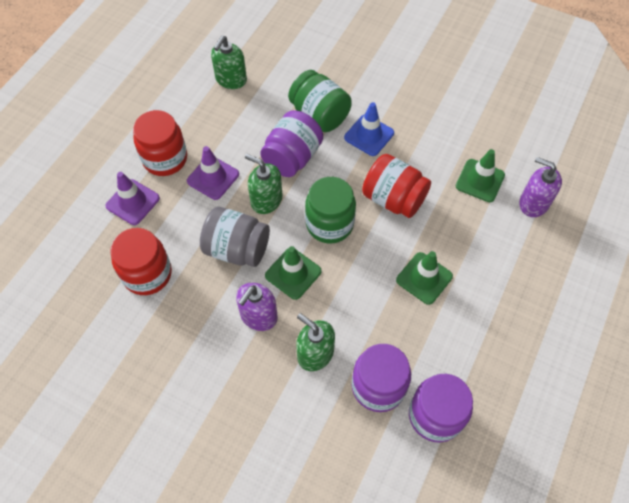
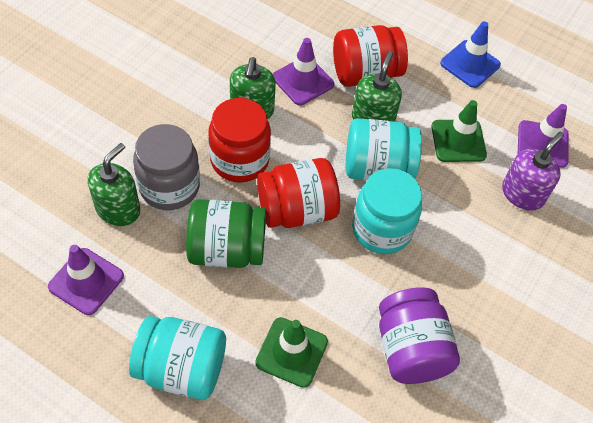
green jar: [288,70,352,132] [305,177,356,244] = 2 -> [186,199,266,268] = 1
green traffic cone: [265,246,322,300] [396,251,453,305] [456,149,505,202] = 3 -> [255,317,328,388] [431,100,487,162] = 2
purple jar: [260,110,323,177] [352,344,411,412] [409,374,473,443] = 3 -> [379,287,460,384] = 1
purple soap dispenser: [236,283,278,331] [519,157,562,217] = 2 -> [502,132,564,211] = 1
purple traffic cone: [105,172,160,225] [187,146,239,200] = 2 -> [48,245,124,315] [273,38,334,105] [518,104,569,168] = 3
turquoise jar: none = 0 -> [129,316,226,400] [346,118,422,181] [352,168,422,254] = 3

